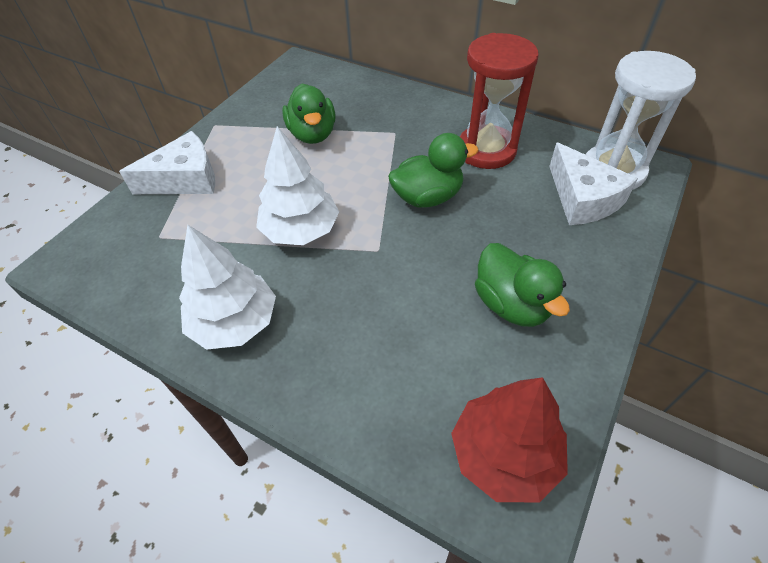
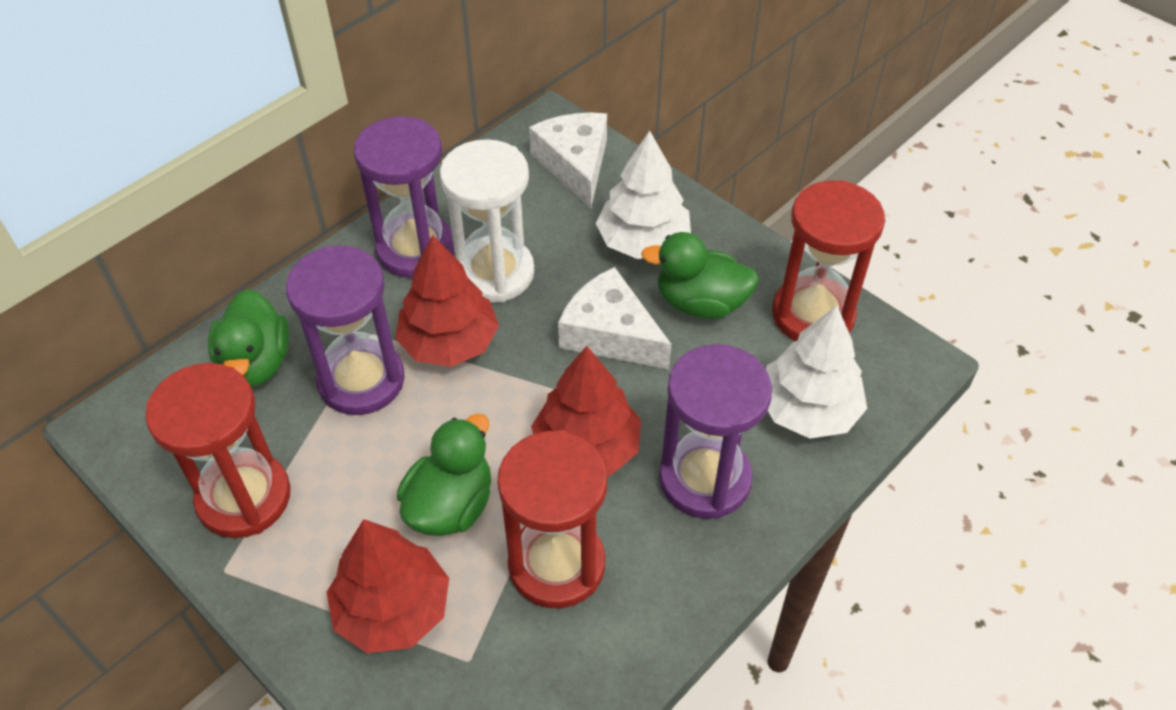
purple hourglass: none = 0 -> [286,246,405,415] [354,116,454,278] [659,344,772,519] = 3
red hourglass: [460,33,538,169] = 1 -> [145,363,291,538] [497,430,607,608] [772,180,885,341] = 3
red tree: [451,377,568,503] = 1 -> [326,519,449,653] [395,235,499,367] [531,346,641,476] = 3

